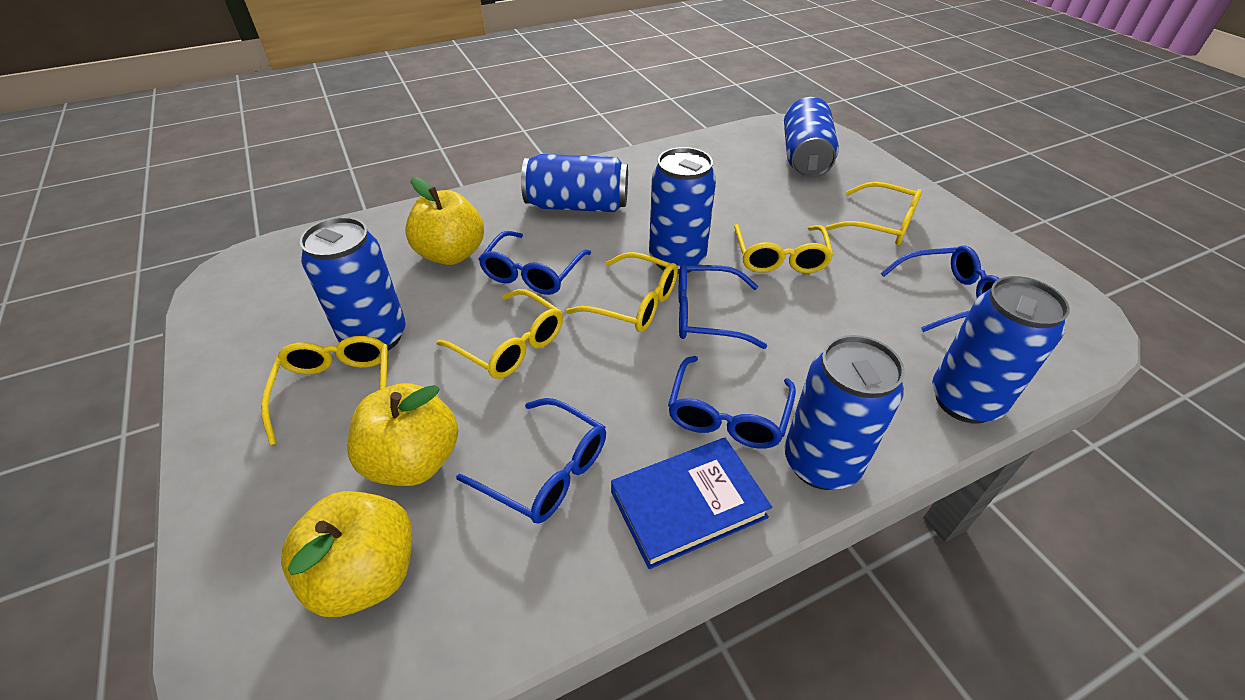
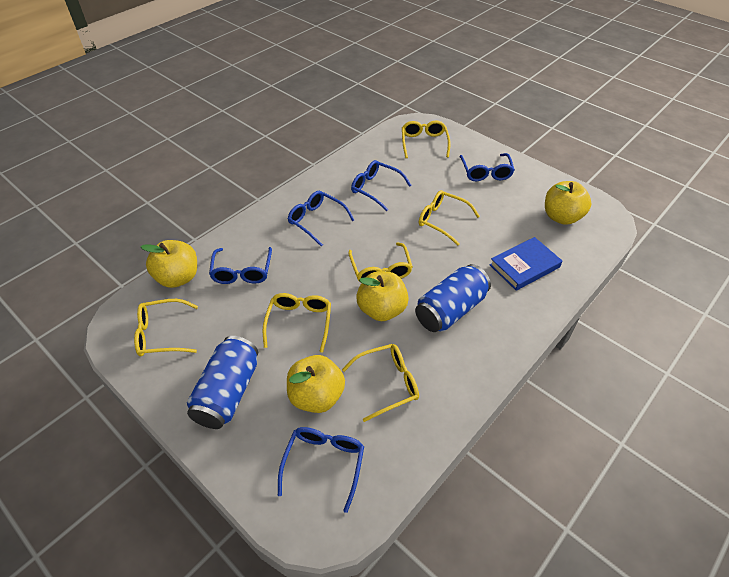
blue can: [300,217,406,351] [521,154,628,212] [649,147,716,274] [784,97,839,178] [785,335,905,490] [932,276,1070,424] = 6 -> [187,336,258,429] [415,264,491,332] = 2
yellow apple: [281,491,412,617] [347,383,458,486] [405,177,484,265] = 3 -> [140,240,197,288] [287,355,345,413] [356,271,409,321] [545,181,591,225] = 4
yellow glasses: [261,336,388,445] [437,289,563,379] [566,252,678,332] [734,224,834,273] [826,182,922,245] = 5 -> [134,299,198,356] [263,293,331,353] [342,344,419,422] [348,242,413,283] [402,121,451,158] [419,190,480,245] = 6

